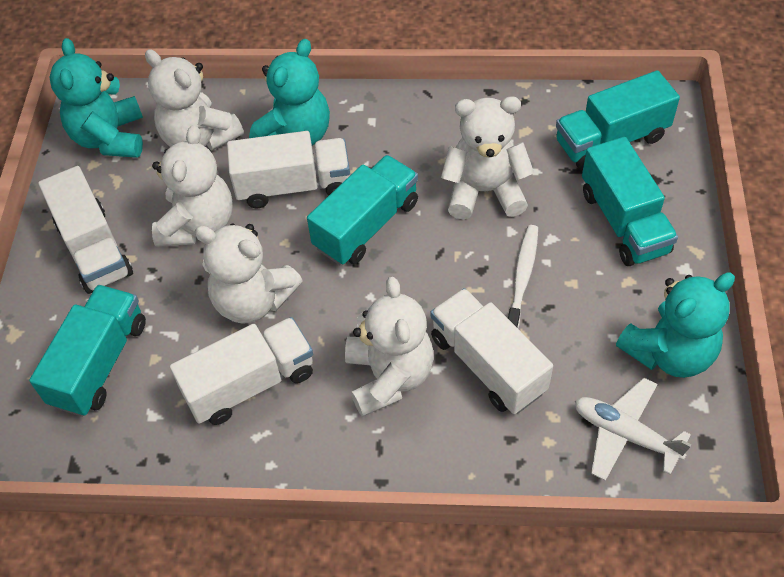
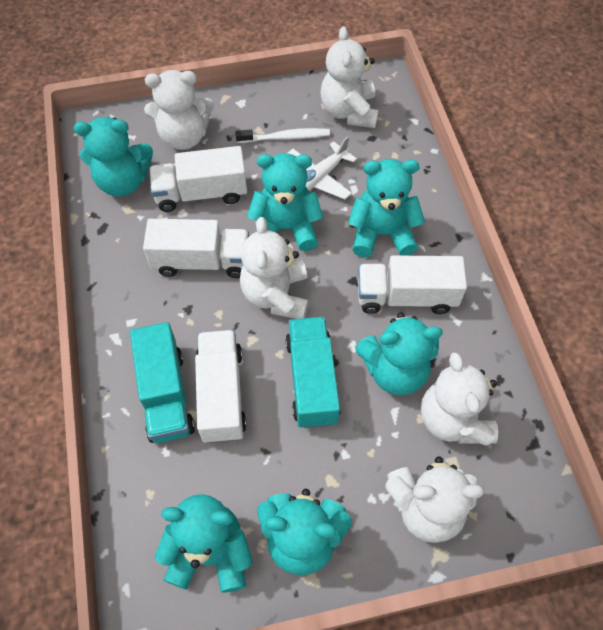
turquoise teddy bear: [50,38,143,158] [249,39,330,145] [616,272,735,378] = 3 -> [74,117,153,196] [155,494,253,593] [247,153,323,251] [257,489,352,575] [348,159,425,257] [356,312,443,395] = 6
turquoise truck: [29,285,146,417] [307,155,418,265] [556,70,680,170] [582,137,678,266] = 4 -> [130,322,195,443] [285,317,340,428] = 2

